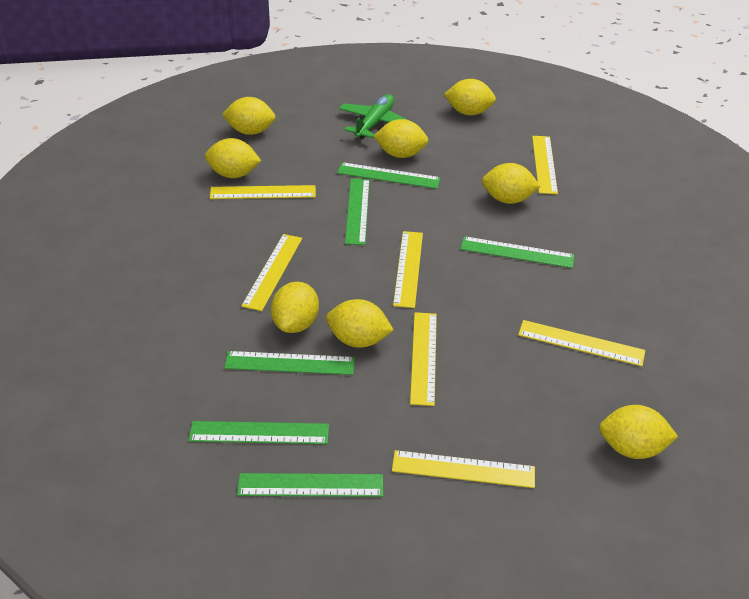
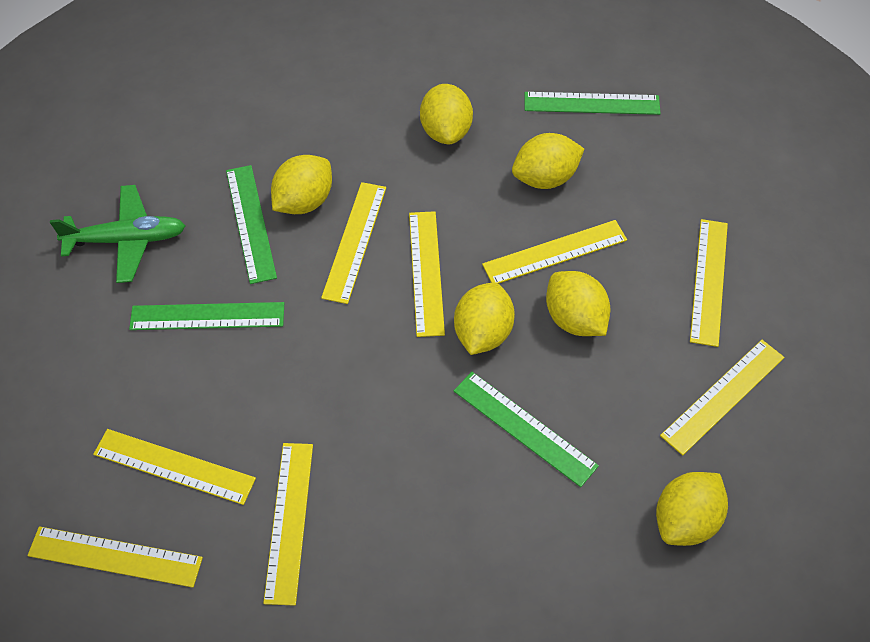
green ruler: [189,421,329,444] [224,351,355,375] [237,473,383,497] [337,162,441,189] [345,178,370,245] [461,236,574,268] = 6 -> [129,302,284,330] [226,165,277,284] [454,372,599,487] [525,92,661,115] = 4
yellow lemon: [205,138,261,178] [222,97,276,135] [271,282,319,333] [326,299,394,348] [373,119,428,158] [444,79,496,115] [482,163,541,204] [599,405,678,459] = 8 -> [271,155,332,214] [420,84,473,144] [454,283,515,355] [512,133,584,189] [546,271,610,336] [656,472,728,546] = 6
yellow ruler: [210,185,316,199] [241,234,302,311] [392,450,535,488] [393,231,423,308] [410,312,437,406] [518,320,645,366] [532,136,558,194] = 7 -> [28,526,203,588] [93,429,256,505] [263,443,313,606] [321,182,386,304] [409,211,445,337] [482,220,627,284] [660,340,784,455] [690,219,728,347] = 8

